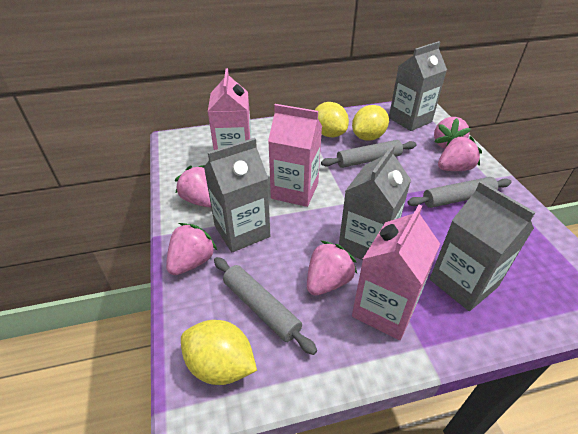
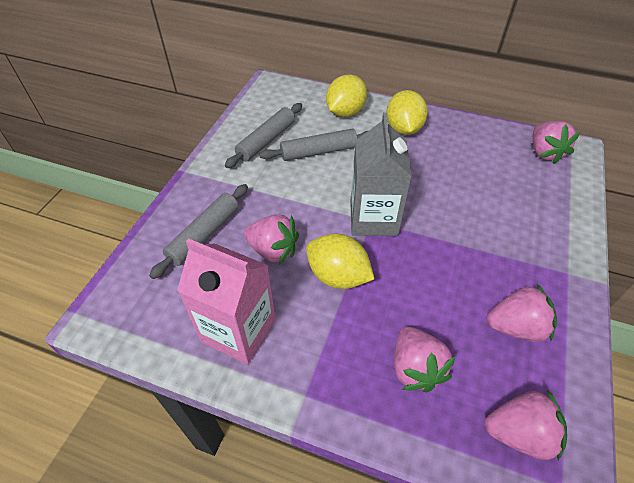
grey carton: [204,138,270,252] [339,145,411,260] [389,41,447,131] [430,181,536,311] = 4 -> [350,113,412,236] = 1
pink carton: [208,68,252,150] [268,104,322,207] [352,205,440,340] = 3 -> [177,238,275,365] = 1

